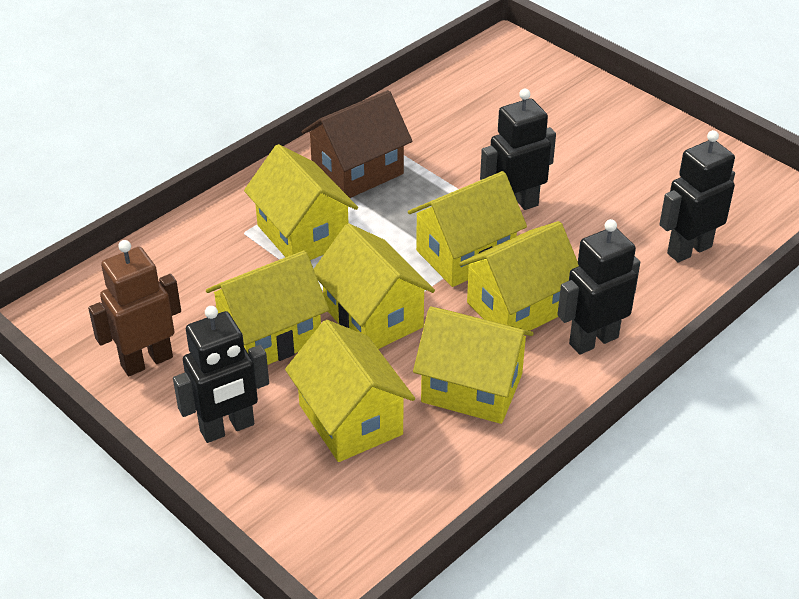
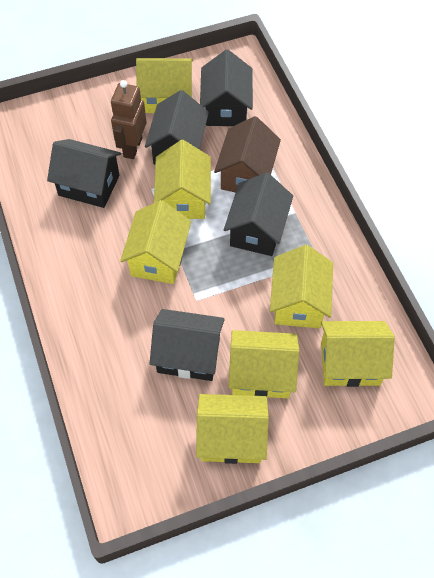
black house: none = 0 -> [47,139,121,208] [145,90,209,164] [149,309,225,381] [200,49,253,126] [224,173,293,256] = 5
black robot: [173,306,269,443] [480,89,556,210] [557,219,640,354] [660,130,735,263] = 4 -> none = 0

